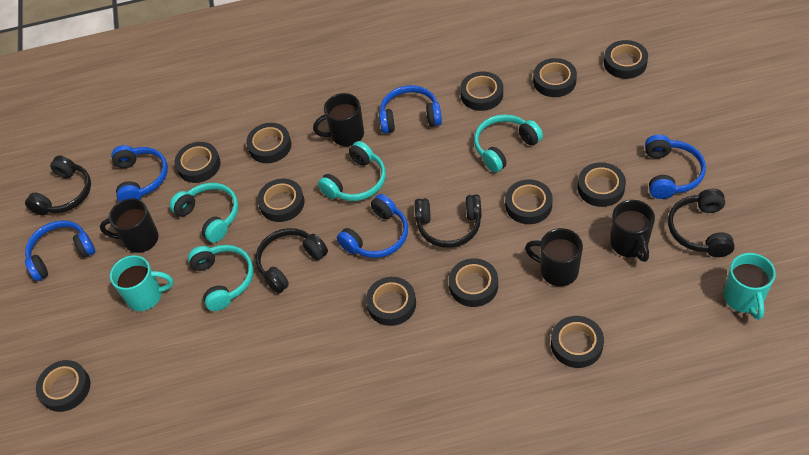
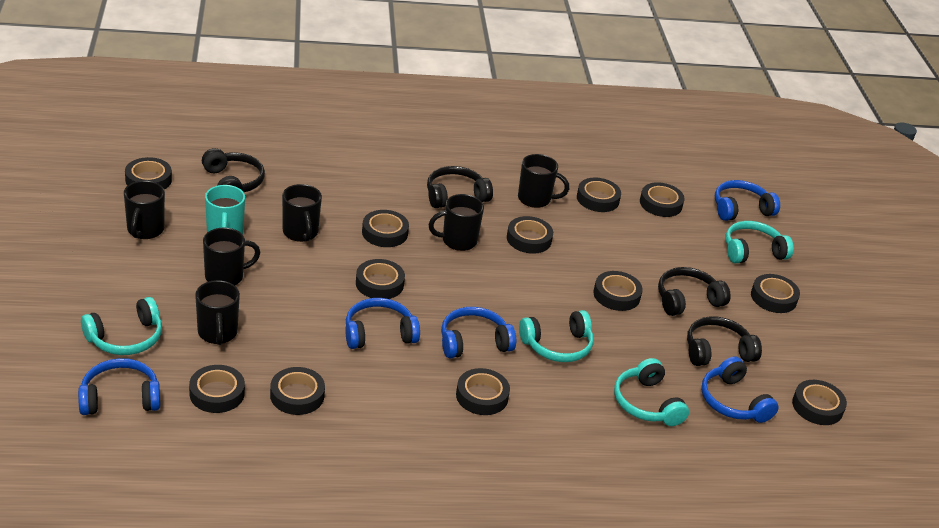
black mug: [100,198,159,253] [313,93,364,146] [525,228,583,286] [611,200,655,262] = 4 -> [124,181,165,239] [195,280,240,345] [203,228,260,285] [282,184,322,242] [428,194,484,251] [518,154,569,208] = 6
turquoise mug: [110,255,173,311] [724,253,776,320] = 2 -> [205,185,245,234] = 1

